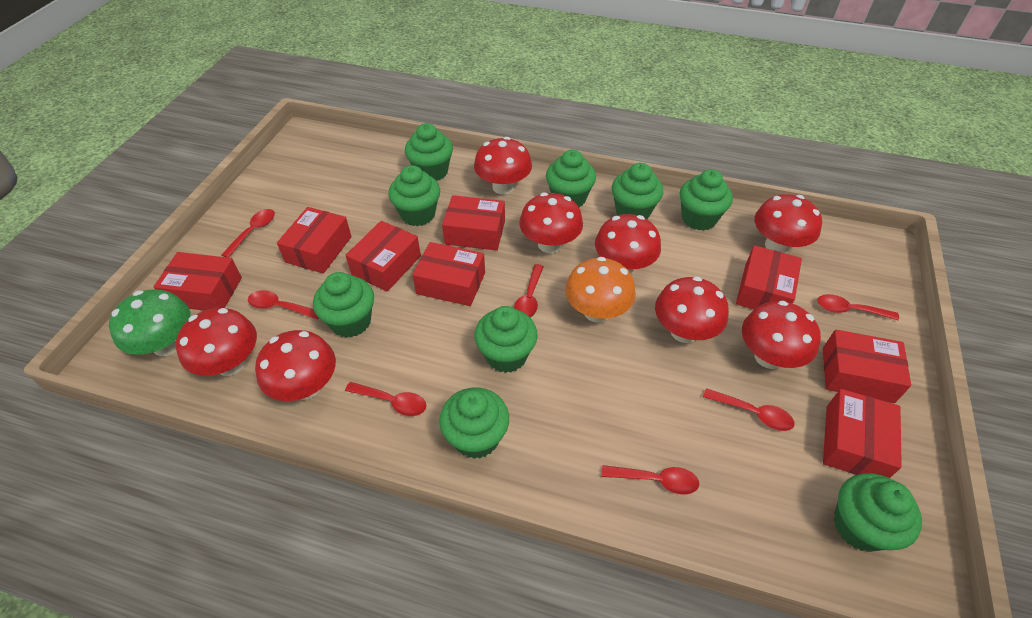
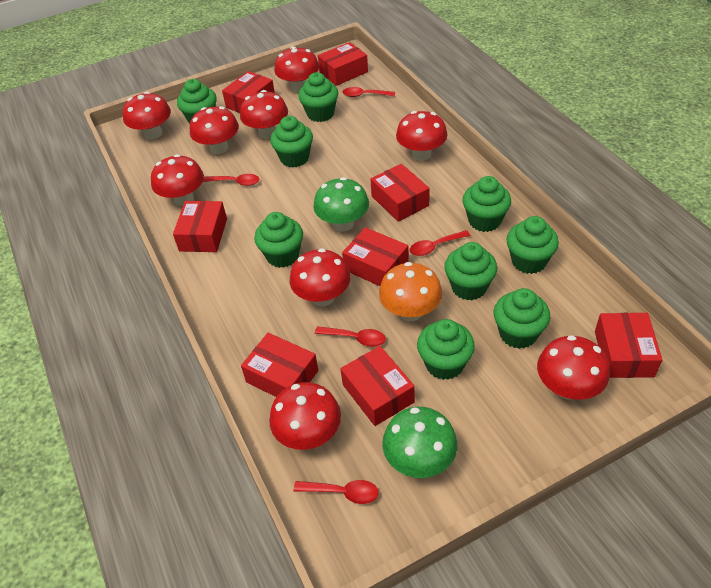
green mushroom: [109,289,191,356] = 1 -> [313,177,369,231] [382,407,457,478] = 2
red mushroom: [176,308,257,376] [255,330,336,401] [474,137,532,194] [519,192,583,253] [595,214,661,275] [655,276,729,343] [742,300,821,369] [754,194,822,254] = 8 -> [123,92,171,139] [151,154,204,206] [190,106,239,154] [240,90,288,139] [269,382,341,450] [274,46,319,92] [290,248,351,306] [396,111,447,161] [537,335,610,400] = 9
red spoon: [221,209,275,258] [248,290,319,320] [345,382,426,416] [514,264,544,318] [602,465,699,495] [703,388,795,431] [817,294,899,321] = 7 -> [203,174,259,186] [294,480,379,504] [315,326,386,347] [343,87,395,97] [409,230,470,256] = 5

